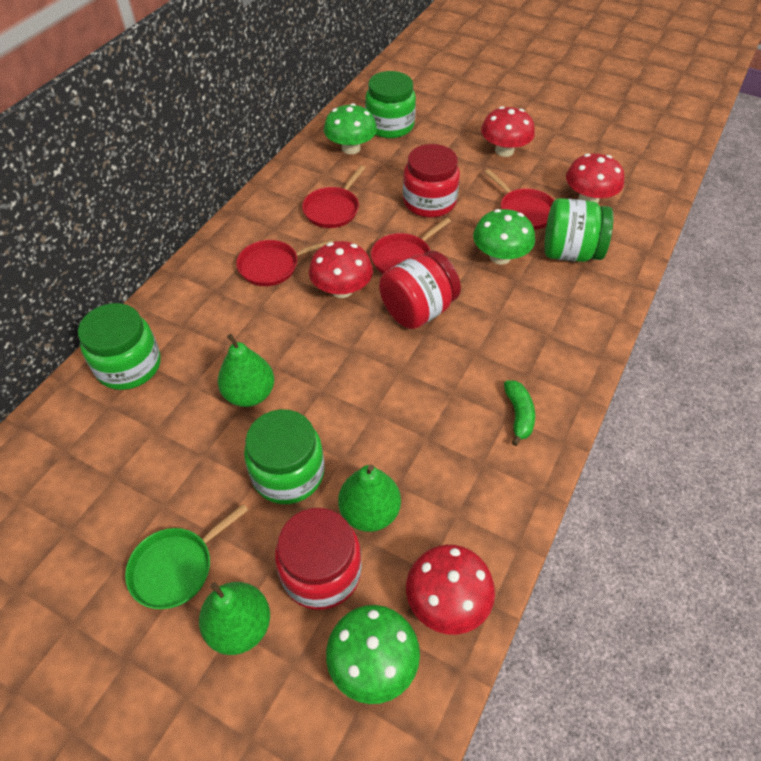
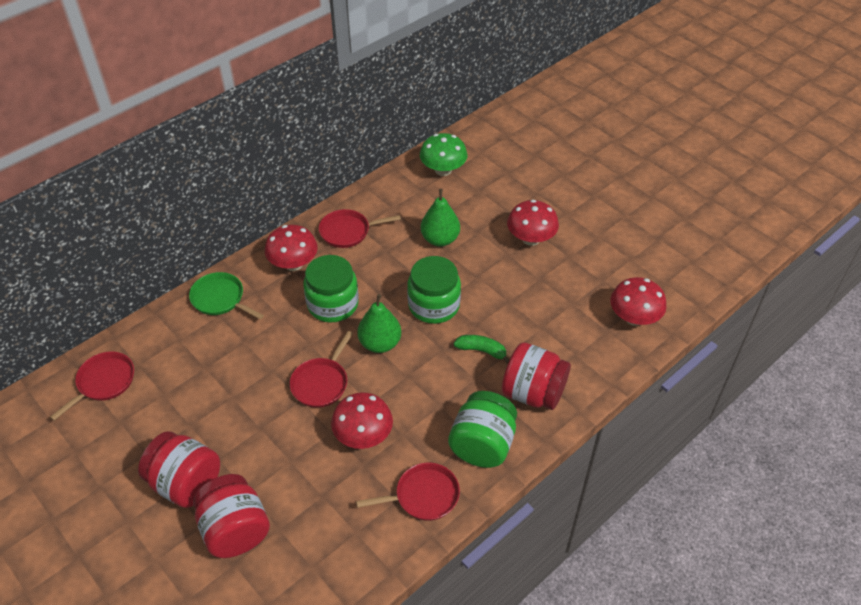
green jar: [78,303,161,390] [244,409,325,504] [365,71,416,138] [544,198,613,262] = 4 -> [303,255,359,323] [407,256,461,324] [448,391,517,468] = 3
green mushroom: [324,103,377,154] [326,605,420,704] [473,209,535,264] = 3 -> [420,133,467,176] = 1
green pear: [199,582,270,655] [218,334,274,407] [338,464,401,532] = 3 -> [357,294,401,353] [421,189,460,247] = 2

